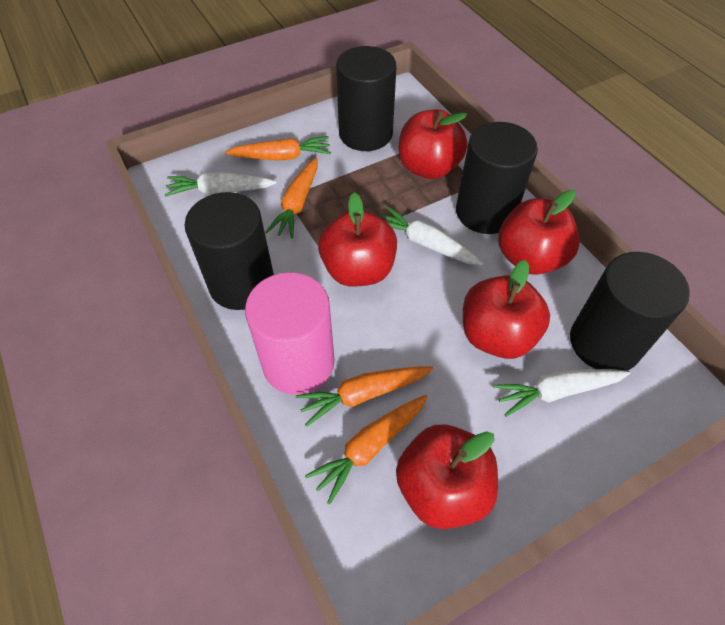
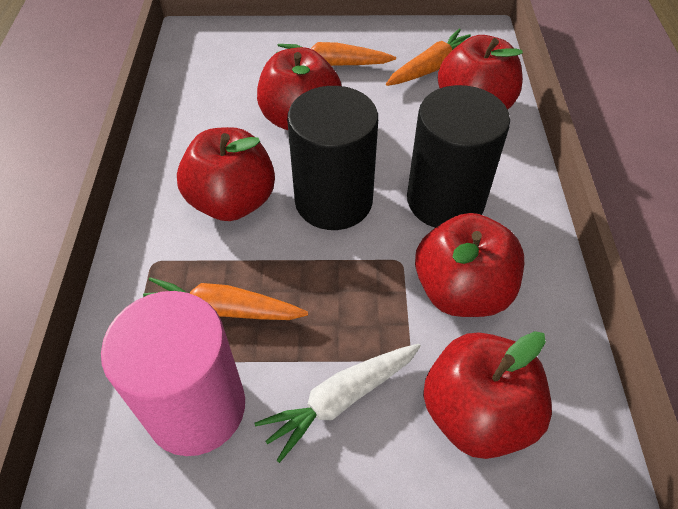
black cylinder: [185,192,274,310] [336,46,397,151] [456,122,538,234] [570,252,690,371] = 4 -> [287,86,378,230] [407,85,510,228] = 2
orange carrot: [225,136,331,161] [266,157,318,239] [296,367,433,427] [305,395,428,505] = 4 -> [143,277,308,320] [276,42,396,66] [386,28,471,86] = 3
white carrot: [164,172,277,197] [379,206,483,265] [493,369,630,417] = 3 -> [255,344,421,463] = 1

